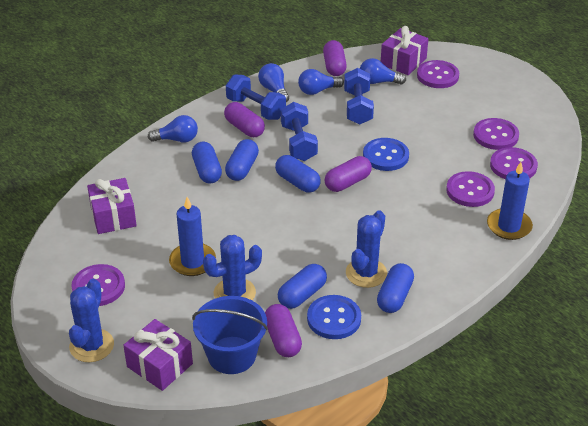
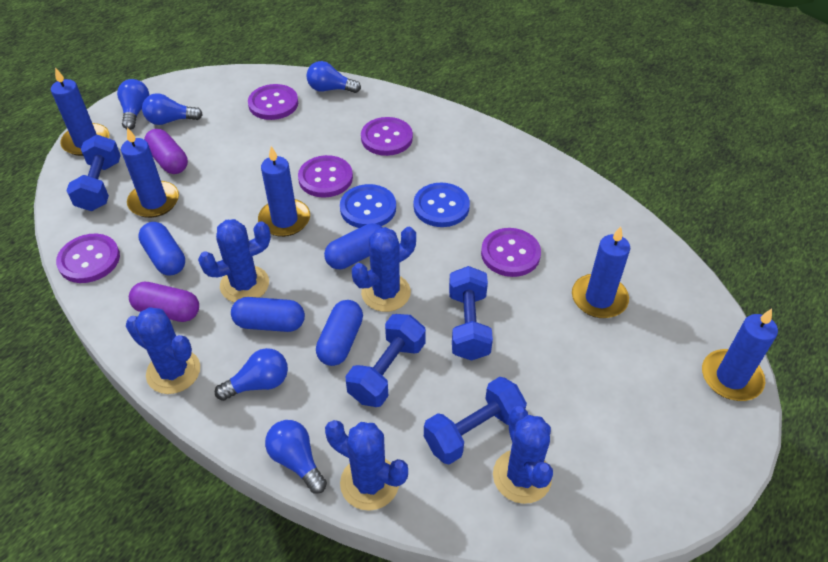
blue bucket: [192,296,268,374] = 1 -> none = 0
blue cactus: [69,279,114,362] [203,235,262,301] [346,210,387,288] = 3 -> [126,307,200,394] [198,219,271,303] [325,420,408,511] [352,227,416,312] [493,406,553,504] = 5
blue candle: [169,197,216,276] [487,162,533,240] = 2 -> [51,68,109,156] [121,127,179,218] [258,146,310,237] [572,226,630,318] [702,309,778,401] = 5
blue capsule: [192,142,222,184] [225,139,259,181] [275,155,321,193] [278,264,327,309] [377,263,414,313] = 5 -> [138,222,185,276] [231,297,305,332] [316,300,363,366] [324,223,383,269] = 4
blue dumbbell: [226,74,286,120] [281,102,318,161] [344,68,374,125] = 3 -> [66,135,121,211] [345,314,426,407] [424,377,527,465] [449,266,493,361] = 4
blue light bulb: [148,115,198,143] [258,63,289,102] [298,69,344,95] [360,58,406,85] = 4 -> [117,79,149,130] [142,93,203,125] [215,348,288,401] [265,420,327,494] [306,61,361,93] = 5
purple capsule: [224,102,265,137] [265,304,302,357] [323,40,347,76] [325,156,372,192] = 4 -> [129,282,199,322] [144,129,188,174] = 2
purple gift: [87,178,137,234] [123,319,193,391] [381,26,428,75] = 3 -> none = 0

